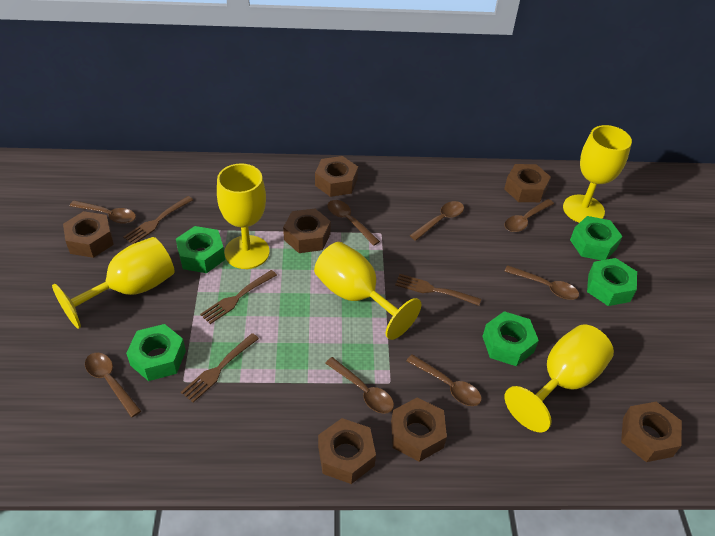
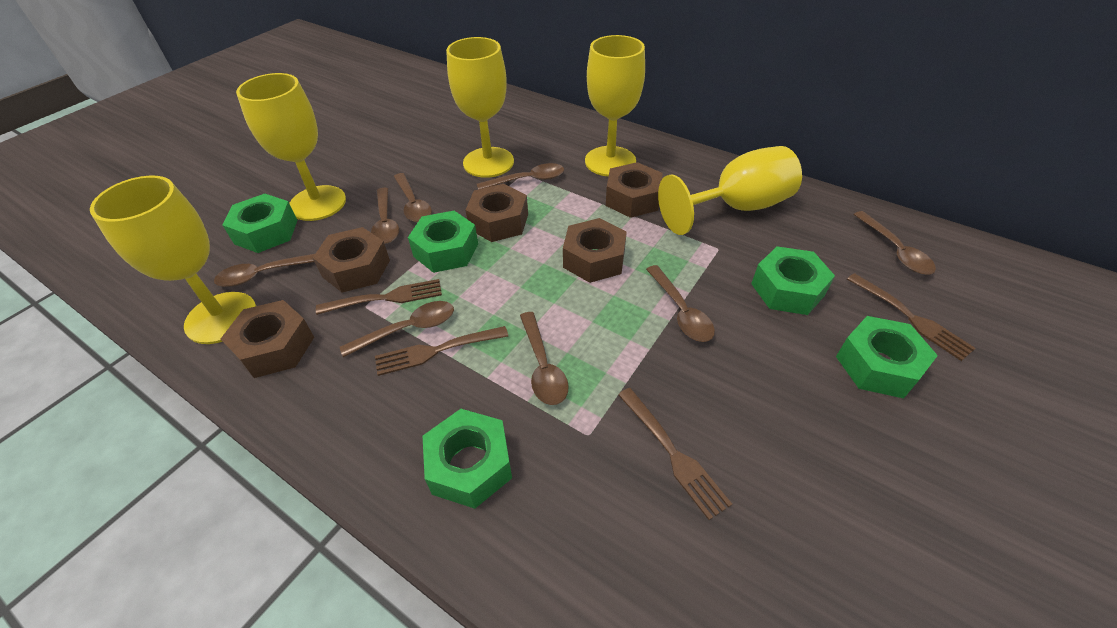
brown nut: [63,211,114,258] [283,209,331,253] [315,156,358,197] [318,418,376,484] [391,397,447,462] [504,164,551,202] [621,402,682,462] = 7 -> [221,300,314,378] [313,227,390,292] [465,184,528,242] [563,218,627,283] [606,162,663,218] = 5

